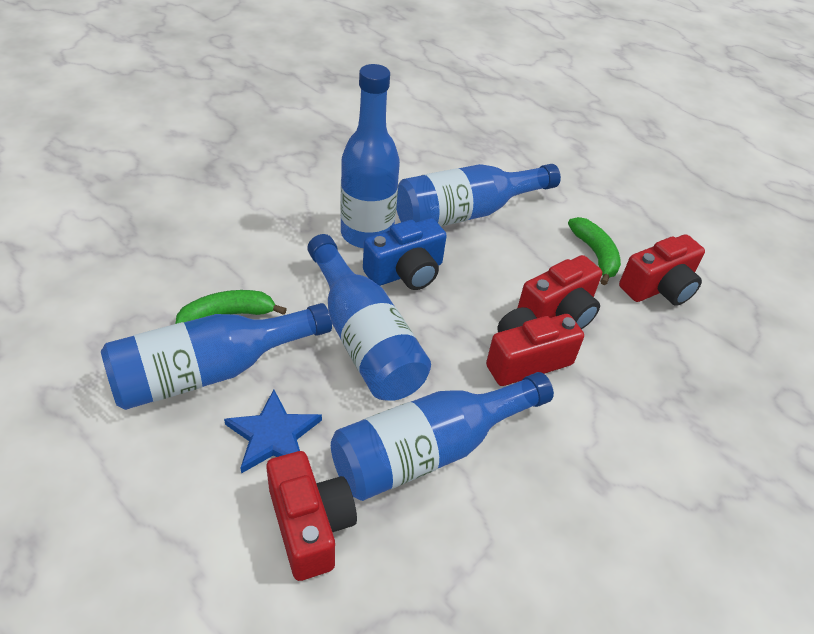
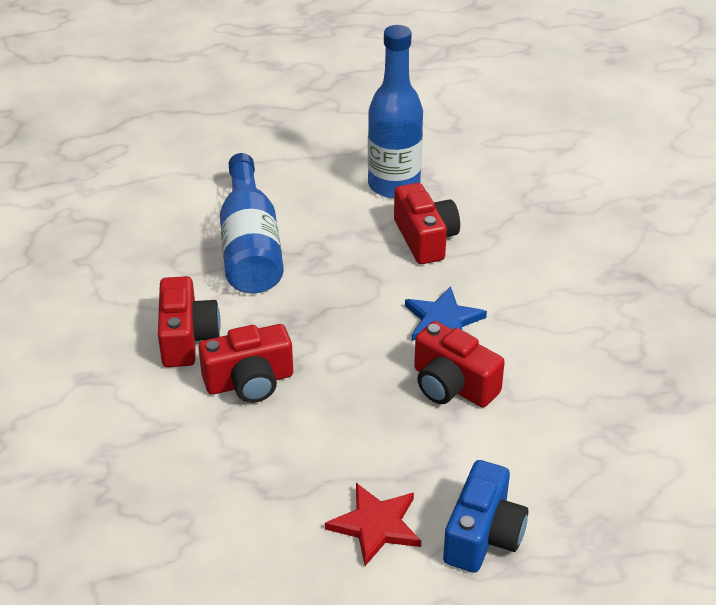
blue bottle: [101,303,332,410] [307,234,431,401] [331,372,554,501] [340,64,400,248] [396,164,561,227] = 5 -> [220,153,284,293] [368,25,423,198] = 2
green banana: [176,290,287,324] [568,217,621,285] = 2 -> none = 0
red star: none = 0 -> [325,483,421,566] = 1

